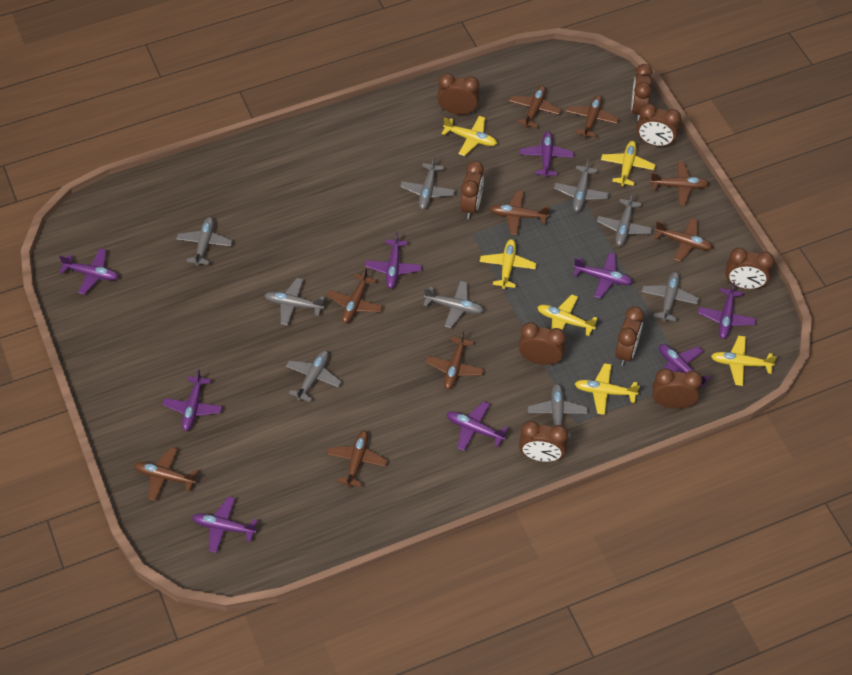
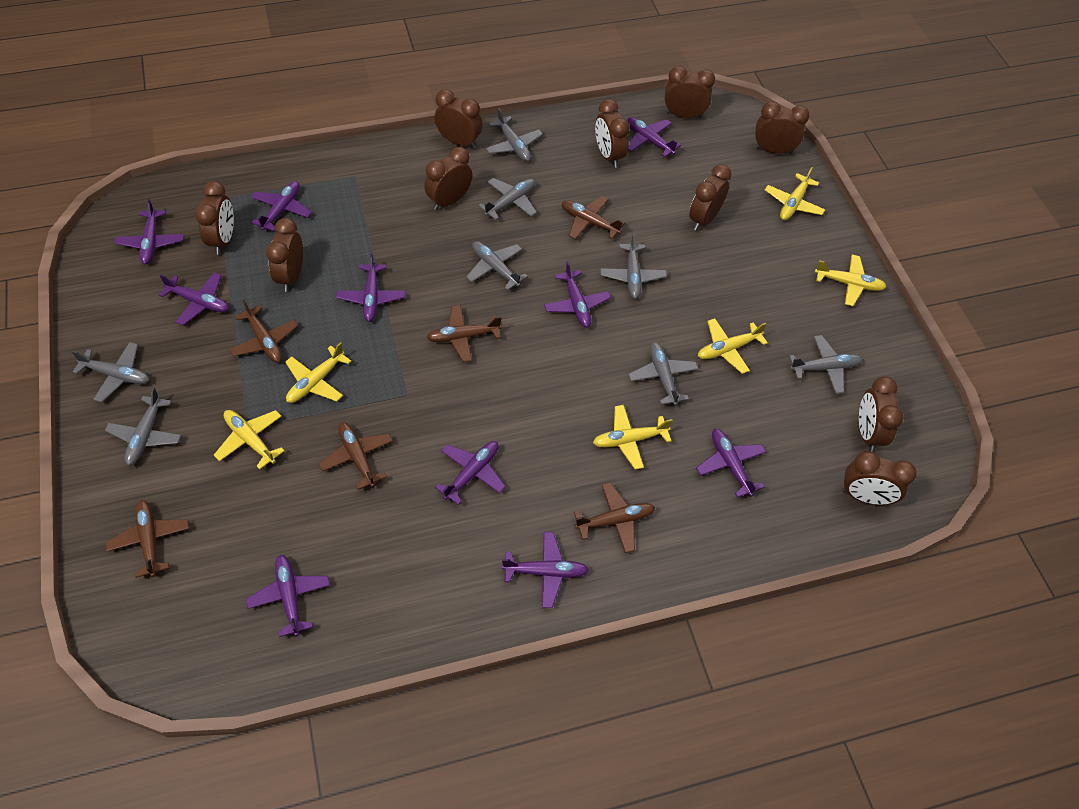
brown clock: [437,73,479,115] [460,161,484,219] [518,322,566,365] [519,421,568,462] [615,306,644,366] [631,64,653,121] [636,104,681,147] [652,368,702,409] [726,248,774,289] = 9 -> [195,181,234,255] [266,218,303,292] [424,147,473,210] [434,89,483,149] [595,99,630,168] [664,66,715,118] [689,164,732,231] [755,101,810,154] [842,451,917,505] [859,376,903,452] = 10
brown plane: [134,447,198,501] [327,268,383,323] [327,430,388,487] [426,330,484,390] [490,191,550,235] [509,85,561,128] [566,95,619,138] [650,162,709,205] [654,218,713,262] = 9 -> [105,500,189,578] [229,300,298,363] [319,422,393,490] [426,305,502,362] [561,196,625,239] [574,482,655,553] = 6
grey plane: [176,217,233,266] [264,278,325,326] [286,350,342,402] [400,156,455,210] [423,281,484,328] [528,384,588,437] [554,159,609,212] [597,192,653,246] [642,272,699,322] = 9 -> [72,342,149,402] [105,387,181,466] [466,241,528,291] [478,178,537,220] [486,108,543,162] [600,233,667,299] [628,342,698,406] [789,335,863,394] = 8
purple plane: [59,248,119,295] [162,369,222,431] [192,497,258,553] [365,232,422,289] [447,401,508,451] [520,131,574,178] [573,252,633,299] [659,344,711,387] [698,281,756,339] = 9 -> [114,199,184,264] [159,272,229,325] [246,554,330,637] [251,181,312,232] [336,253,406,322] [435,441,506,505] [502,532,589,608] [544,261,611,328] [627,117,681,157] [696,429,766,498] = 10

